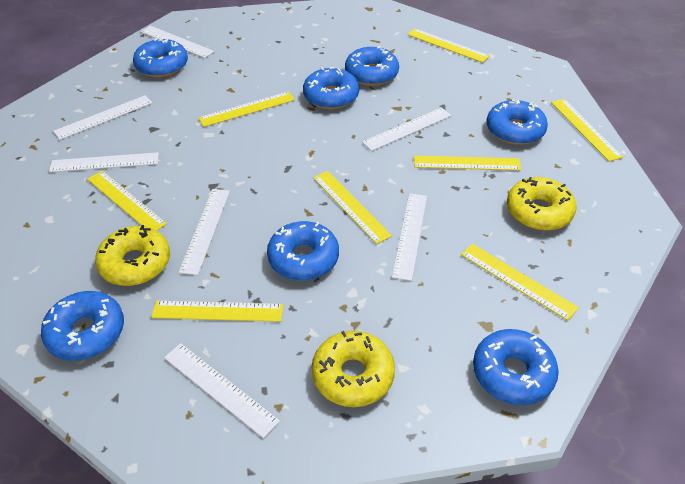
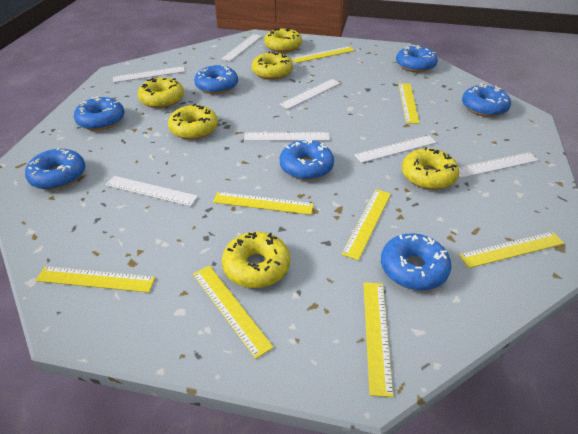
yellow donut: [95,225,170,286] [312,331,395,407] [507,177,577,231] = 3 -> [138,78,184,108] [168,104,218,140] [222,232,290,288] [251,51,293,80] [264,27,302,53] [402,147,459,190] = 6

